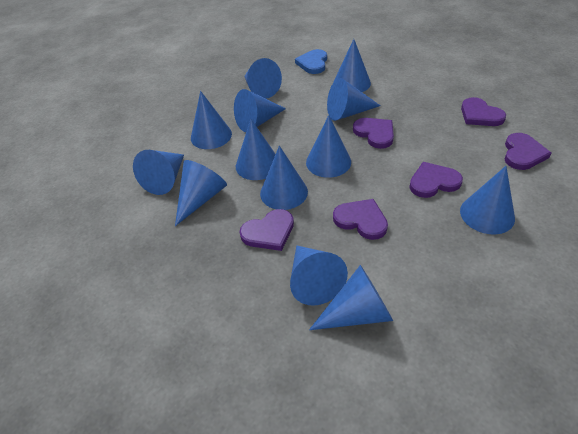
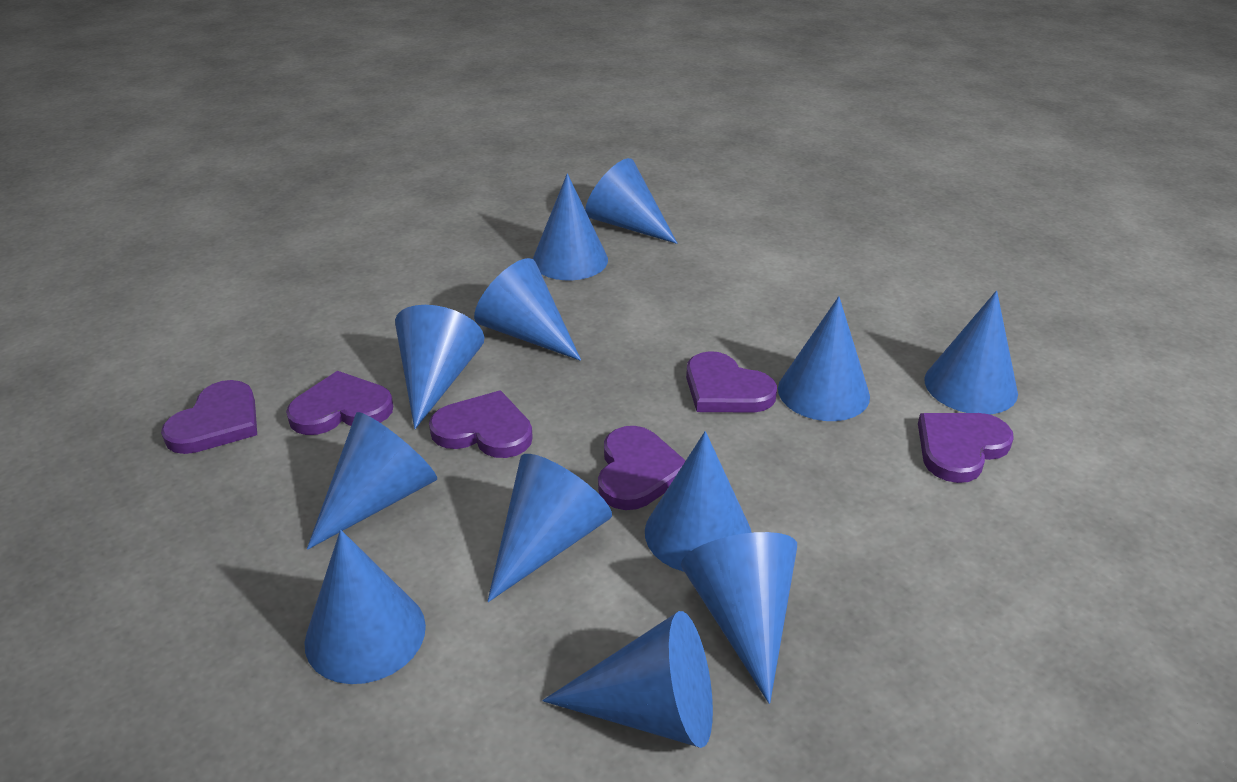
blue cone: [133,150,184,195] [175,160,227,226] [191,91,232,149] [234,89,286,132] [236,119,276,180] [244,58,282,99] [260,146,308,210] [290,245,348,306] [306,115,351,178] [309,265,393,330] [327,78,381,121] [333,39,371,92] [460,166,515,234] = 13 -> [304,530,426,684] [307,412,437,550] [395,305,484,429] [474,258,581,361] [487,454,612,602] [533,173,608,280] [543,611,713,748] [585,158,677,244] [645,431,751,572] [681,532,797,704] [778,296,870,421] [924,291,1018,414] = 12
blue heart: [295,49,327,74] = 1 -> none = 0

